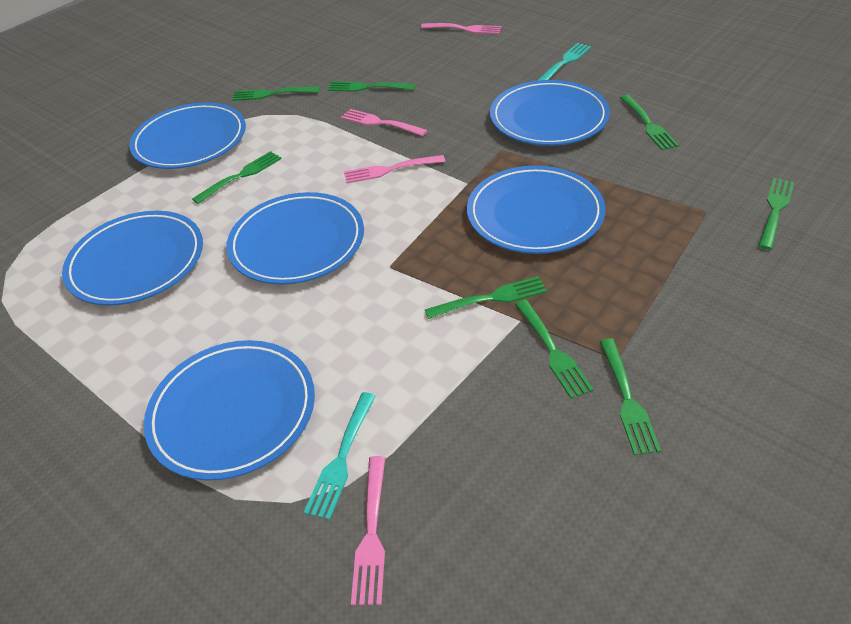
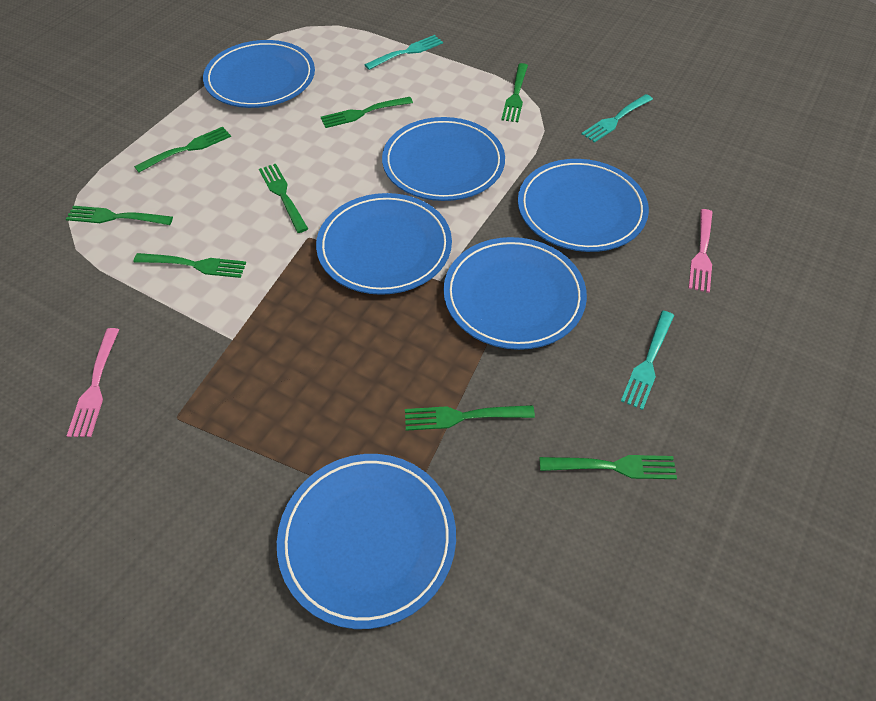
pink fork: [341,109,427,136] [344,155,445,183] [351,456,385,605] [421,23,501,34] = 4 -> [67,328,119,437] [688,209,713,293] = 2
turquoise fork: [304,392,376,520] [537,43,591,81] = 2 -> [364,35,443,70] [581,94,653,143] [621,311,674,410] = 3

